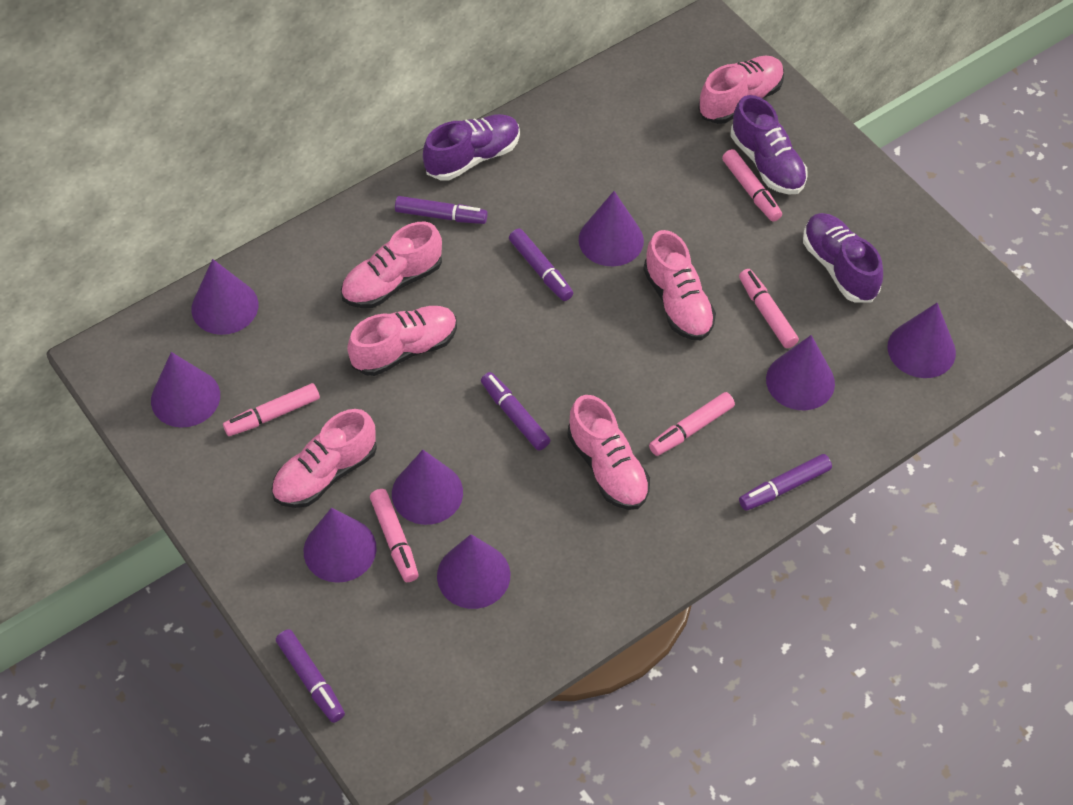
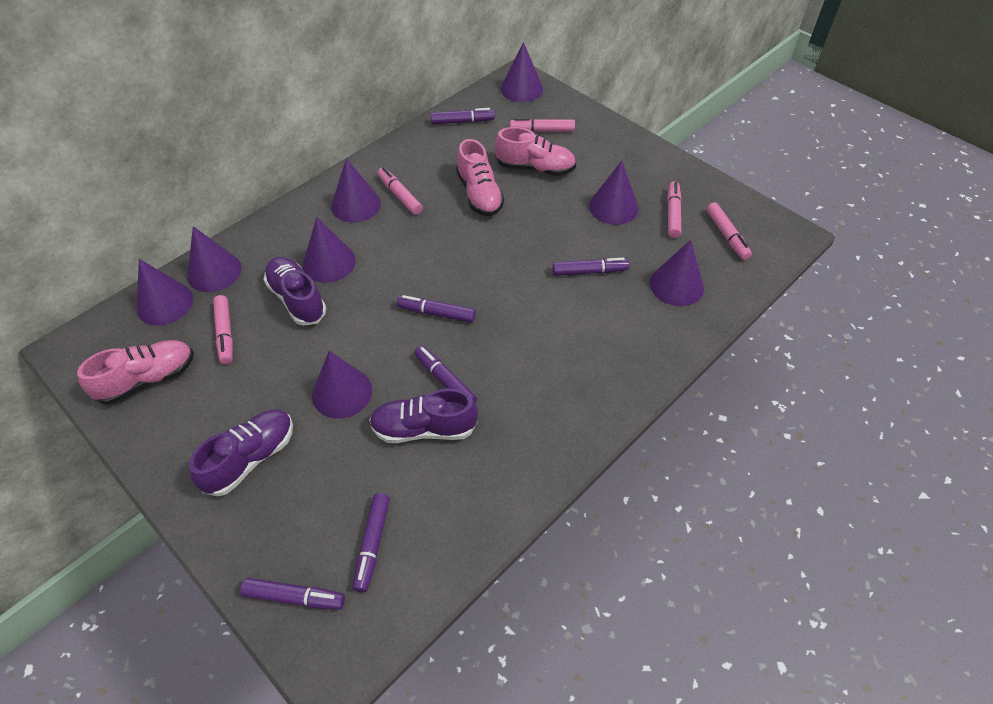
pink shoe: [271,409,377,508] [341,222,442,308] [347,306,457,376] [567,395,650,510] [643,230,716,340] [698,56,784,124] = 6 -> [77,340,194,405] [456,139,504,216] [495,127,576,176] = 3
purple marker: [276,629,345,723] [395,196,488,224] [481,372,550,451] [509,229,573,301] [739,454,832,511] = 5 -> [240,578,345,610] [352,493,390,593] [397,295,476,323] [414,346,477,403] [430,108,495,125] [552,257,629,276] = 6

